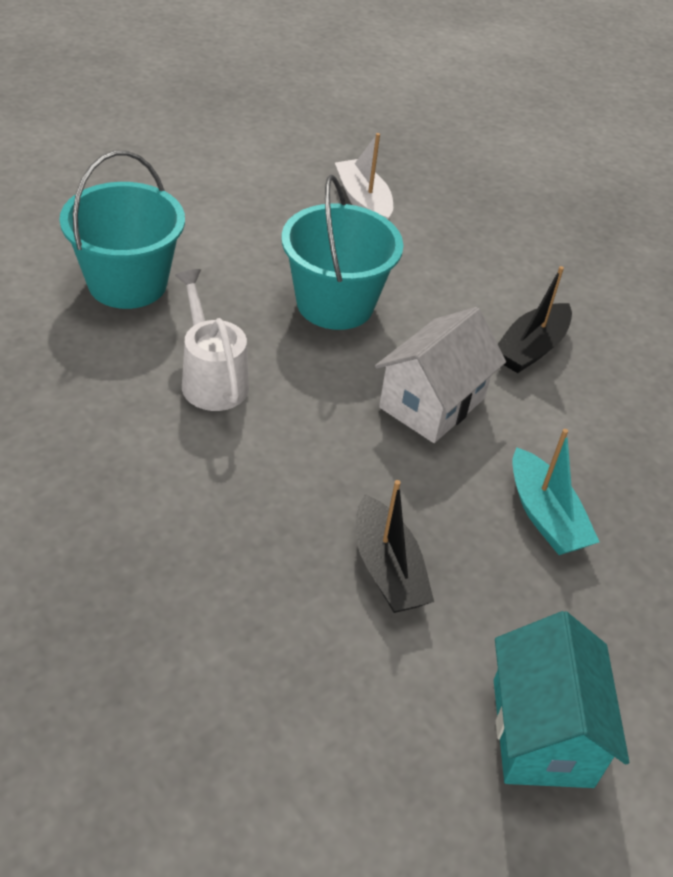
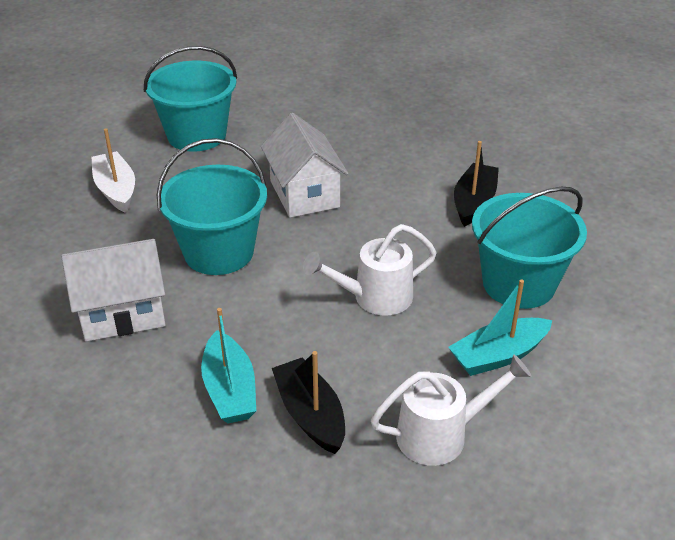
turquoise boat: [513,429,599,555] = 1 -> [201,308,256,423] [448,279,552,376] = 2
turquoise bucket: [59,151,185,309] [281,175,403,330] = 2 -> [144,46,237,151] [157,138,267,275] [472,187,587,309] = 3
turquoise house: [494,611,629,788] = 1 -> none = 0
white house: [375,307,506,443] = 1 -> [61,239,166,341] [261,113,349,218] = 2
white watering can: [175,269,249,411] = 1 -> [303,224,437,315] [371,354,531,466] = 2

